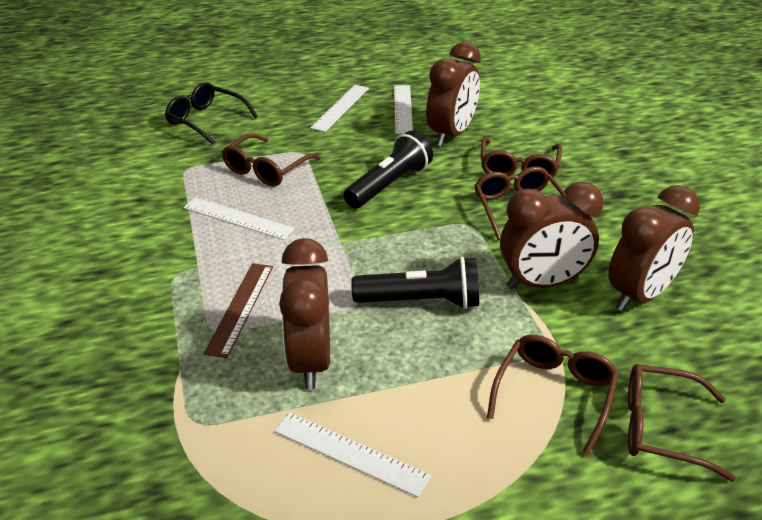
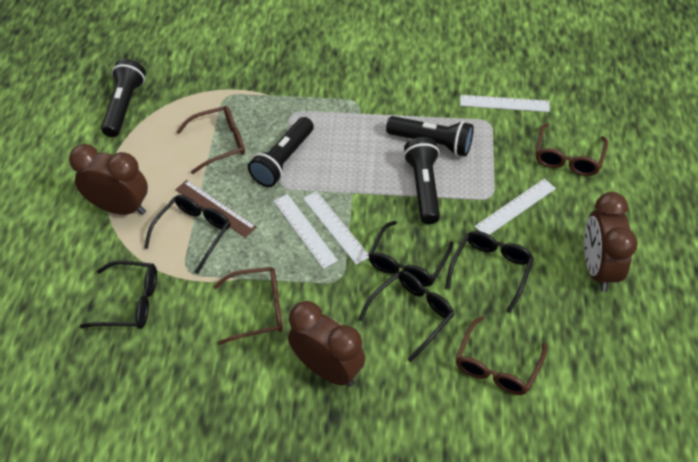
black flashlight: [344,131,433,208] [351,257,479,309] = 2 -> [101,59,146,137] [248,117,314,187] [386,116,474,156] [404,137,440,224] = 4
black glasses: [165,82,258,145] = 1 -> [80,260,157,329] [144,195,230,274] [358,271,454,362] [368,221,453,287] [445,231,534,313] = 5
brown clock: [279,238,330,389] [426,42,481,147] [500,182,603,289] [608,185,700,311] = 4 -> [69,144,148,215] [288,301,365,387] [584,192,638,292] = 3
brown glasses: [222,133,321,186] [474,167,567,241] [481,137,562,177] [487,335,619,454] [628,364,736,482] = 5 -> [176,106,245,174] [213,267,283,345] [455,316,547,395] [535,123,608,176] = 4

